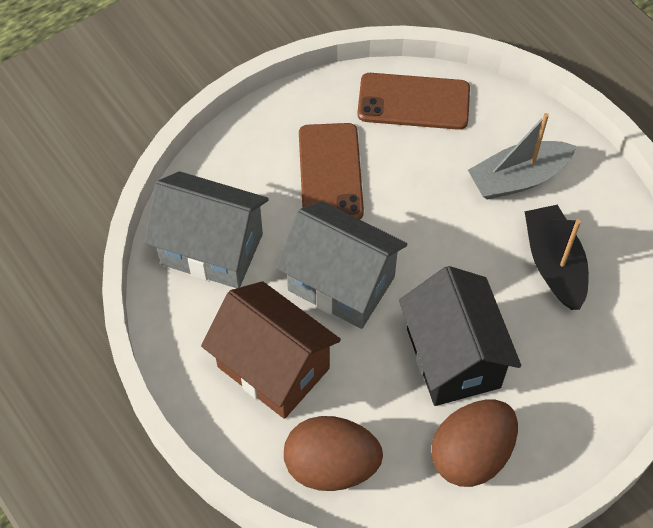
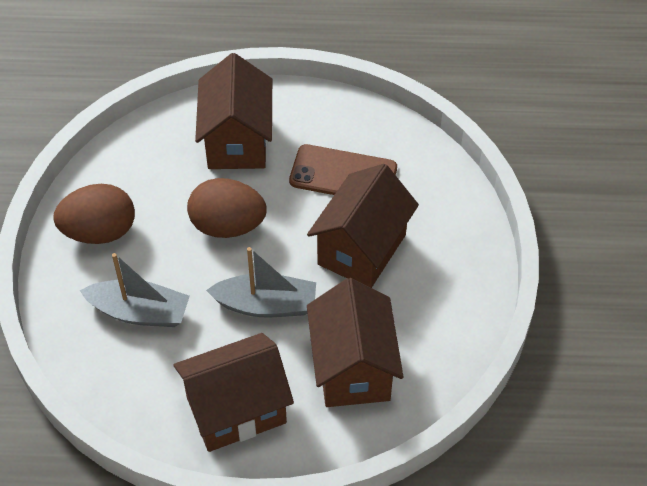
black boat: [525,205,589,310] = 1 -> none = 0
black house: [399,266,521,406] = 1 -> none = 0
brown house: [201,281,341,419] = 1 -> [173,333,294,452] [195,53,272,169] [307,164,419,288] [307,278,404,407] = 4
brown phone: [299,123,364,219] [358,73,470,130] = 2 -> [289,144,397,195] = 1
grey boat: [468,113,577,200] = 1 -> [80,253,190,327] [206,247,316,317] = 2
grey house: [144,171,269,288] [276,201,407,329] = 2 -> none = 0

